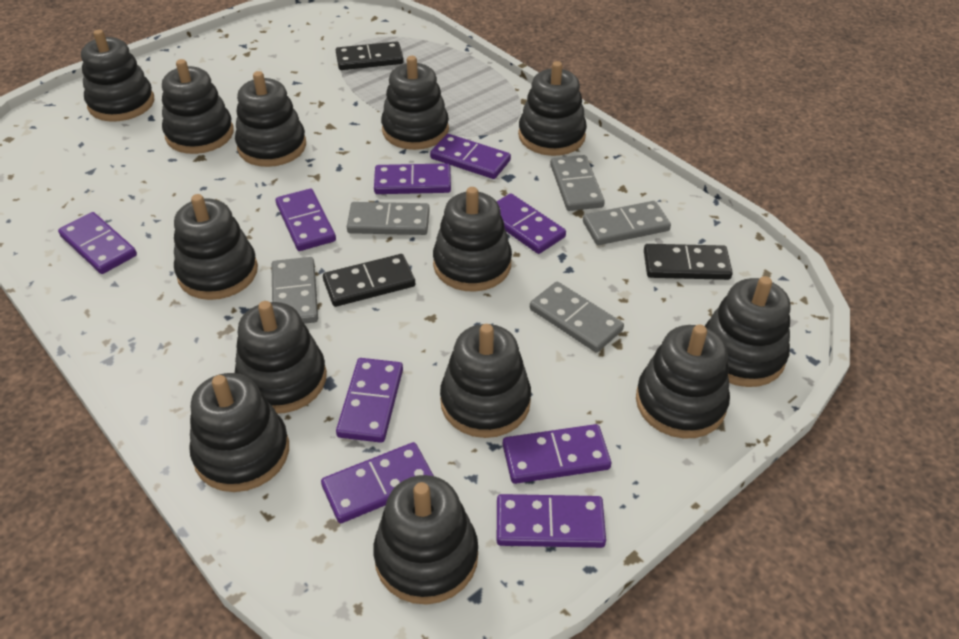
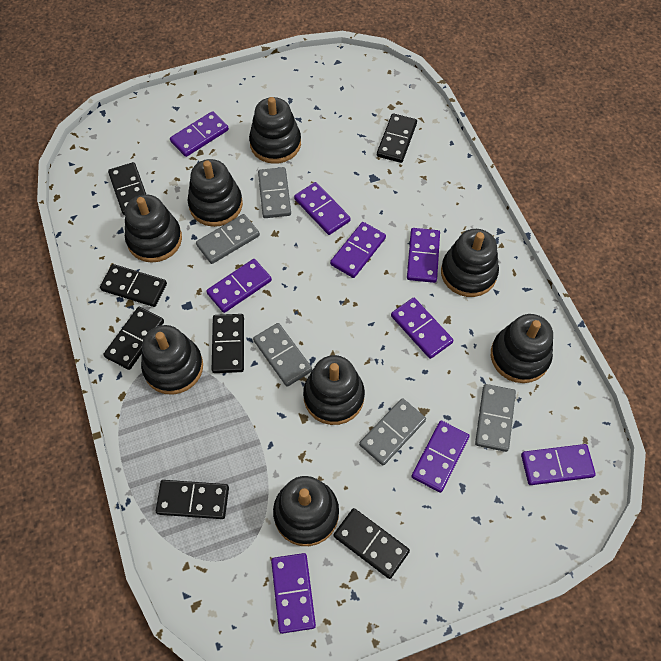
black domino: [323,254,415,307] [336,41,404,70] [644,244,733,280] = 3 -> [100,264,167,307] [103,307,164,370] [108,162,146,215] [156,480,229,519] [212,314,244,373] [334,508,410,579] [377,113,417,163] = 7
black stacking toy: [81,30,154,121] [162,59,234,154] [174,194,258,300] [189,373,289,492] [235,71,306,167] [235,301,327,414] [373,475,478,605] [381,56,449,150] [433,187,512,292] [440,324,531,438] [518,61,587,156] [636,325,730,439] [705,276,791,387] = 13 -> [125,194,182,263] [141,325,203,395] [188,159,243,227] [249,97,301,164] [273,476,339,546] [303,355,365,425] [441,229,499,297] [491,314,553,383] = 8

